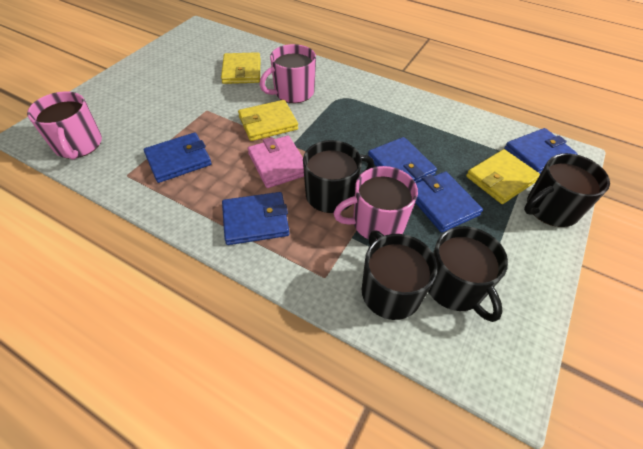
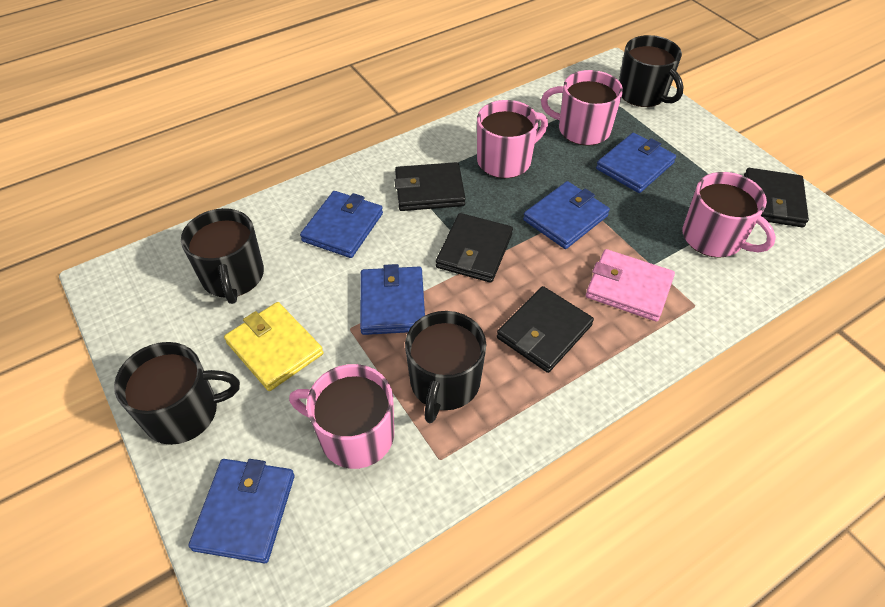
black wallet: none = 0 -> [394,162,466,211] [436,213,513,283] [497,286,594,373] [744,168,809,227] = 4
pink mug: [27,92,102,160] [260,44,316,103] [333,166,418,240] = 3 -> [289,364,394,469] [477,100,548,178] [541,70,623,146] [683,172,776,258] = 4
yellow wallet: [221,52,260,84] [238,100,298,141] [466,149,540,204] = 3 -> [224,302,323,391] = 1

